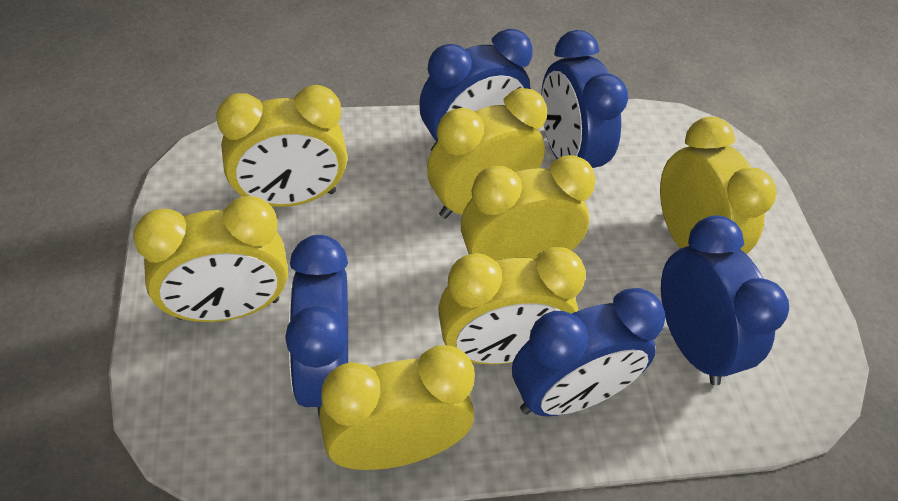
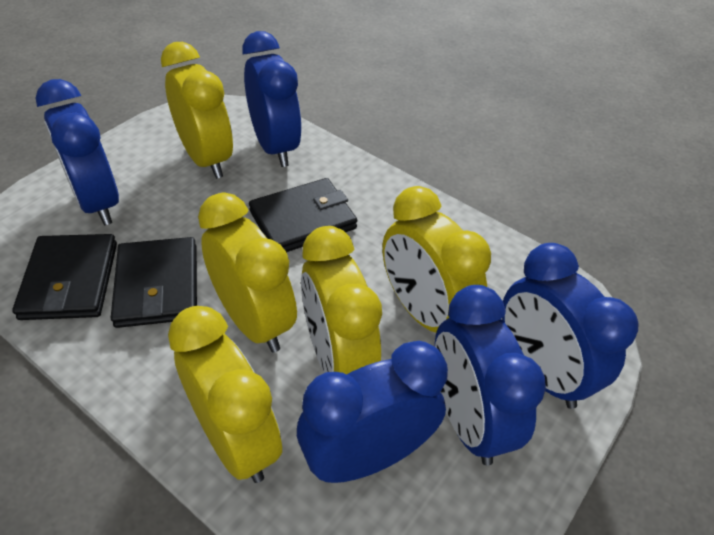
black wallet: none = 0 -> [12,234,117,320] [111,237,197,328] [249,178,357,252] = 3
yellow clock: [133,196,288,322] [216,85,348,207] [319,345,475,470] [427,88,547,219] [438,247,586,364] [461,155,596,261] [660,117,777,254] = 7 -> [161,42,233,179] [168,306,282,483] [198,193,297,352] [301,226,382,374] [382,186,491,333] = 5

